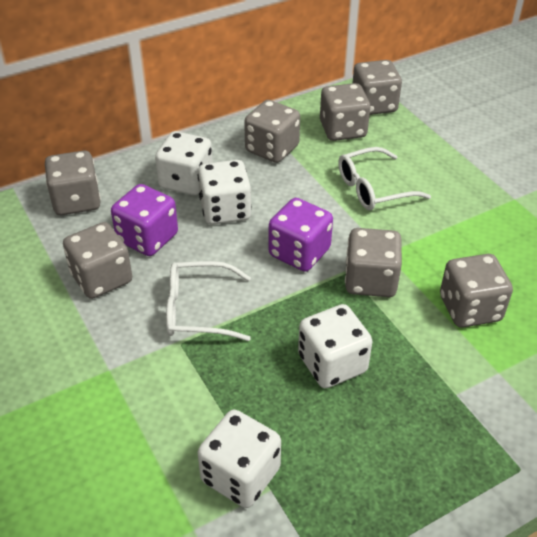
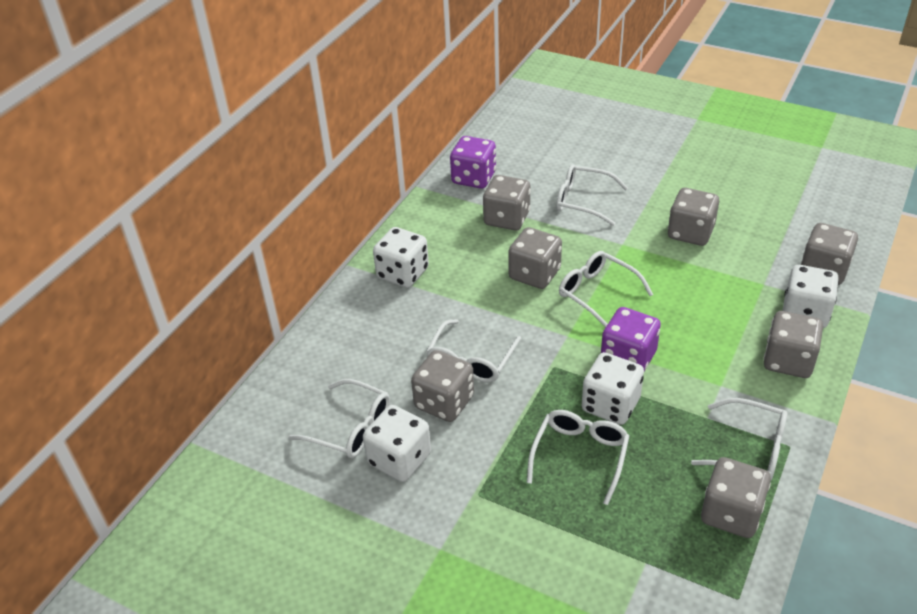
white glasses: [166,261,251,341] [338,147,431,210] = 2 -> [289,379,390,458] [426,319,521,382] [527,410,629,505] [556,164,628,226] [559,251,653,328] [691,398,787,480] = 6

